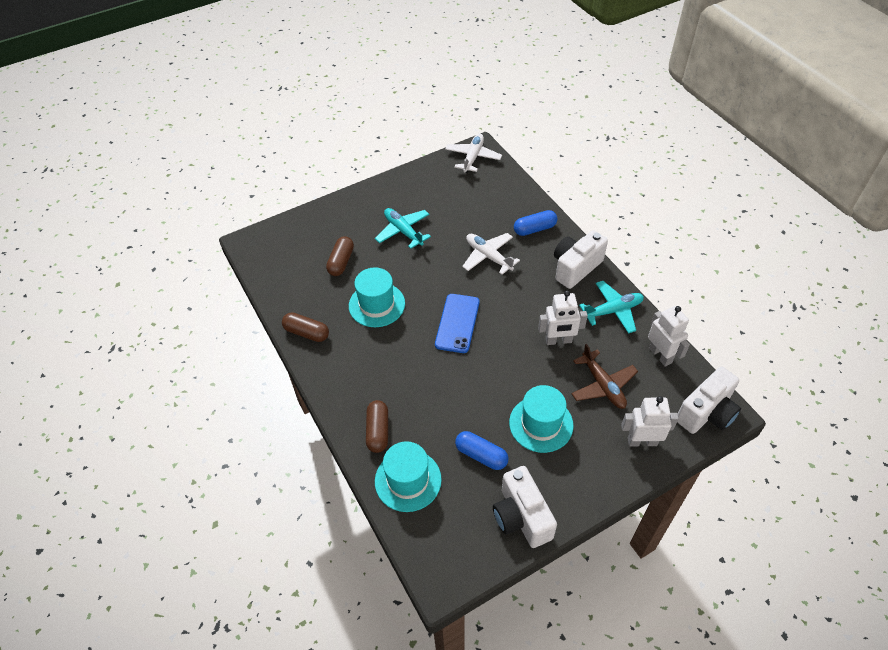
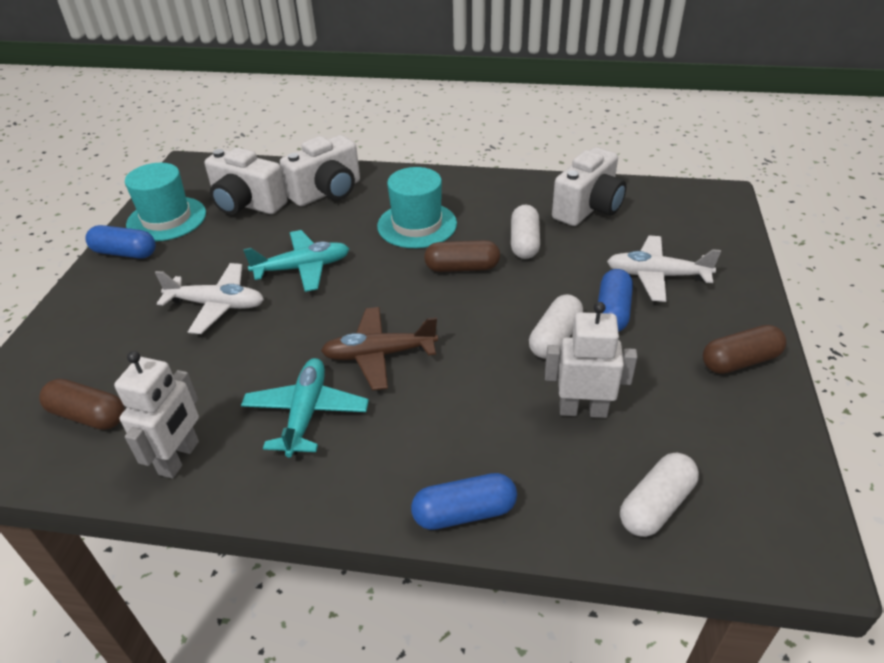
blue capsule: [455,431,508,470] [514,210,557,236] = 2 -> [85,225,156,259] [411,473,517,530] [598,269,633,332] = 3
blue phone: [435,294,480,353] = 1 -> none = 0
turquoise hat: [349,267,405,327] [375,441,442,512] [509,385,574,453] = 3 -> [125,163,206,241] [377,167,457,248] = 2
white capsule: none = 0 -> [511,205,540,259] [529,294,583,359] [620,453,699,537] = 3
white robot: [538,291,588,345] [621,396,679,446] [648,306,690,367] = 3 -> [114,351,199,478] [545,302,637,418] = 2

